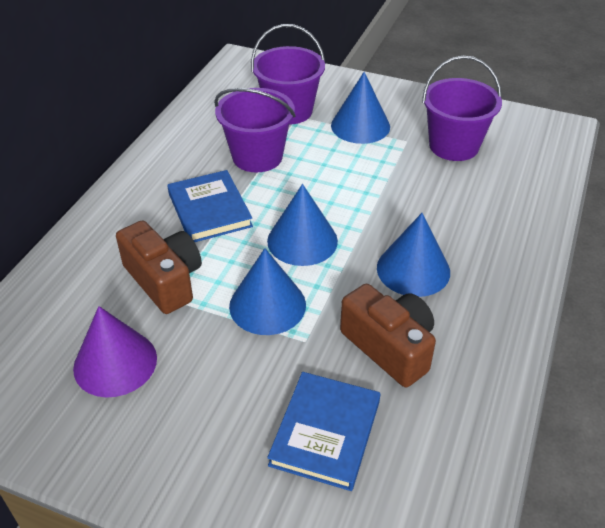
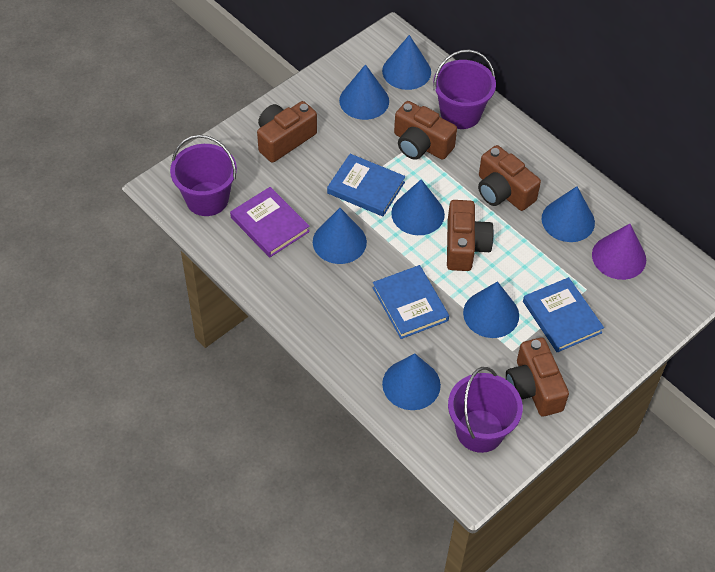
blue book: [167,170,253,242] [267,372,380,491] = 2 -> [327,154,405,216] [373,265,449,339] [523,277,604,353] = 3
blue cone: [229,248,306,335] [267,184,338,266] [331,72,390,144] [377,213,450,297] = 4 -> [313,208,367,264] [339,64,389,120] [382,35,431,90] [382,353,441,410] [391,179,445,235] [463,281,519,338] [542,186,595,242] = 7
brown camera: [116,220,202,314] [340,284,436,387] = 2 -> [257,101,317,162] [394,101,457,160] [447,200,494,271] [478,145,541,211] [506,337,569,416] = 5
purple book: none = 0 -> [230,187,310,258] = 1

